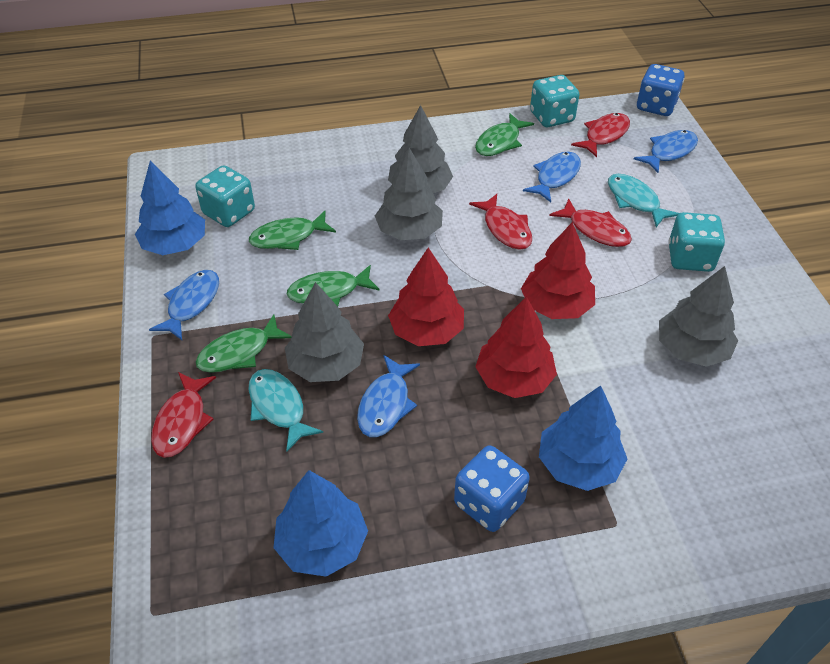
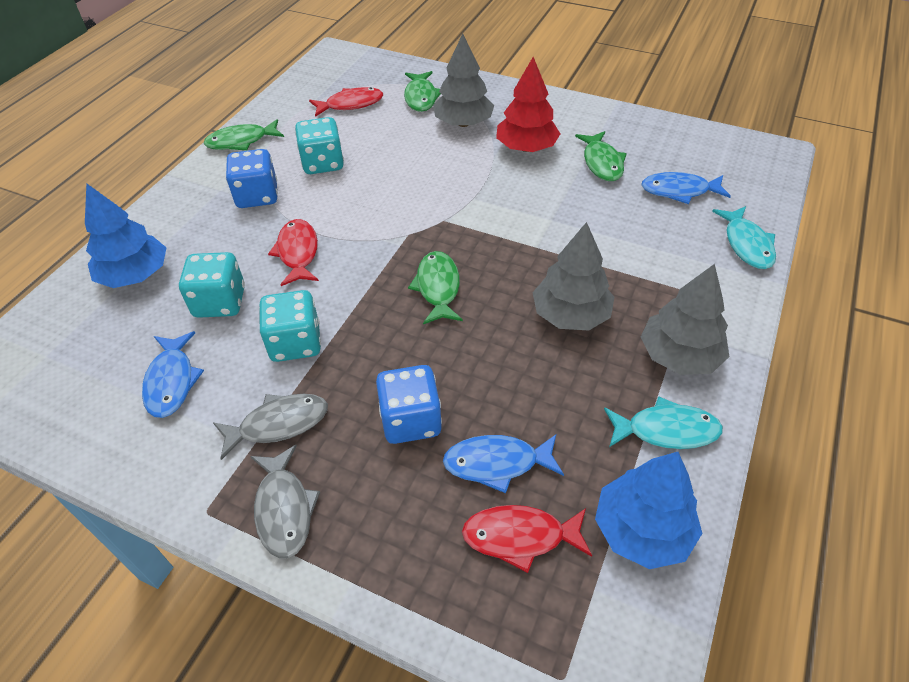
blue fish: [149,270,219,340] [357,355,420,437] [523,151,581,202] [634,130,698,173] = 4 -> [142,331,204,418] [443,435,564,493] [641,172,731,204] = 3
blue tree: [135,161,205,255] [274,470,368,577] [539,386,627,491] = 3 -> [85,183,167,288] [595,452,702,569] = 2
grey fish: none = 0 -> [213,394,328,460] [250,445,320,558] = 2
grey tree: [285,282,364,382] [375,148,443,240] [388,105,453,193] [659,266,738,367] = 4 -> [433,34,494,127] [532,222,614,331] [641,264,729,375] = 3
red fish: [151,372,216,458] [469,194,532,250] [549,198,632,247] [571,113,630,157] = 4 -> [268,219,319,286] [309,87,383,117] [462,505,592,573] = 3
red tree: [388,248,464,346] [476,296,557,398] [521,222,595,319] = 3 -> [496,57,560,152] = 1

